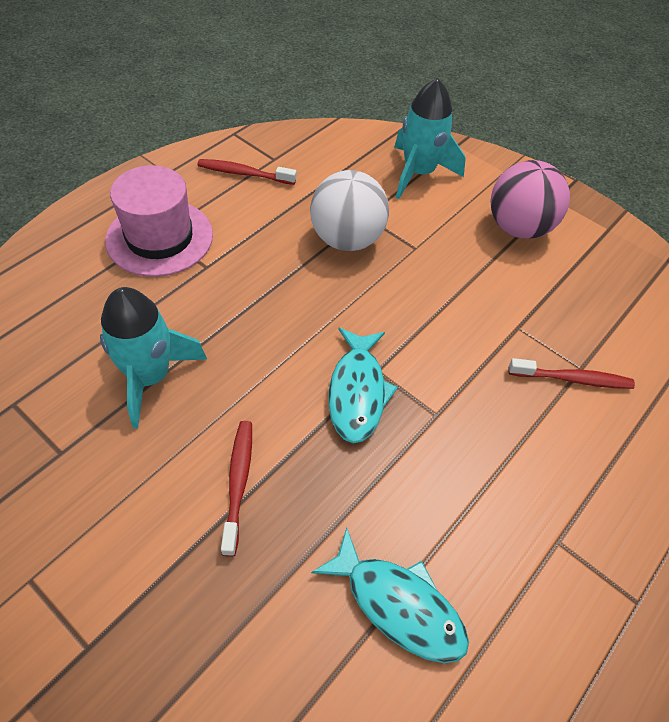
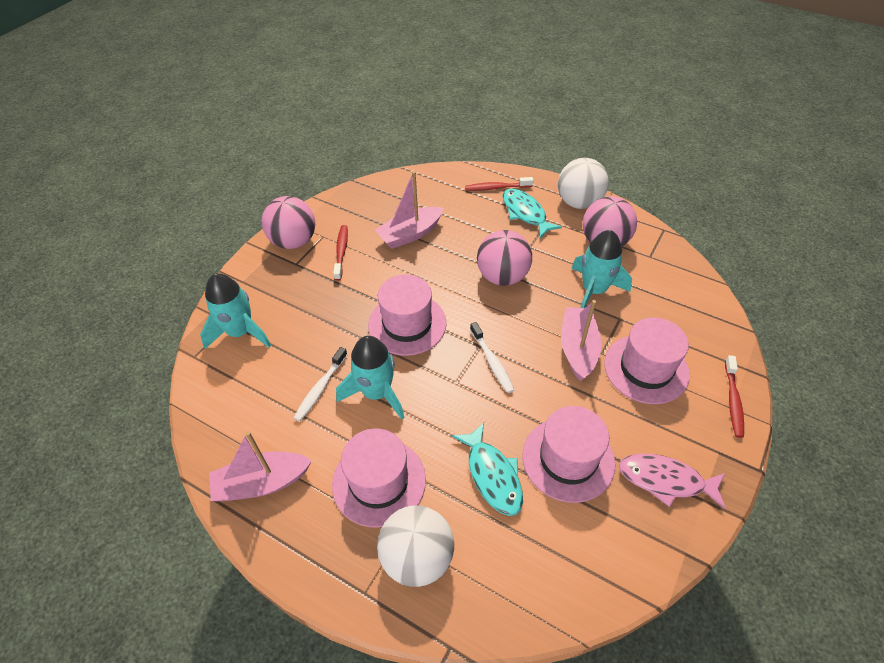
pink ball: [490,160,570,239] = 1 -> [262,196,315,249] [477,230,532,286] [583,196,637,246] = 3
pink boat: none = 0 -> [209,431,312,501] [375,171,443,249] [561,300,602,381] = 3
pink fish: none = 0 -> [619,454,726,509] = 1
pink hat: [105,165,213,277] = 1 -> [332,428,426,528] [368,274,447,356] [522,406,615,503] [604,317,690,404] = 4
turquoise rocket: [100,287,207,429] [394,78,466,199] = 2 -> [200,273,271,349] [336,336,405,420] [571,230,632,308] = 3
white ball: [310,170,389,251] = 1 -> [377,505,454,587] [558,158,609,209] = 2
white toothbrush: none = 0 -> [294,347,348,421] [470,322,514,393] = 2

